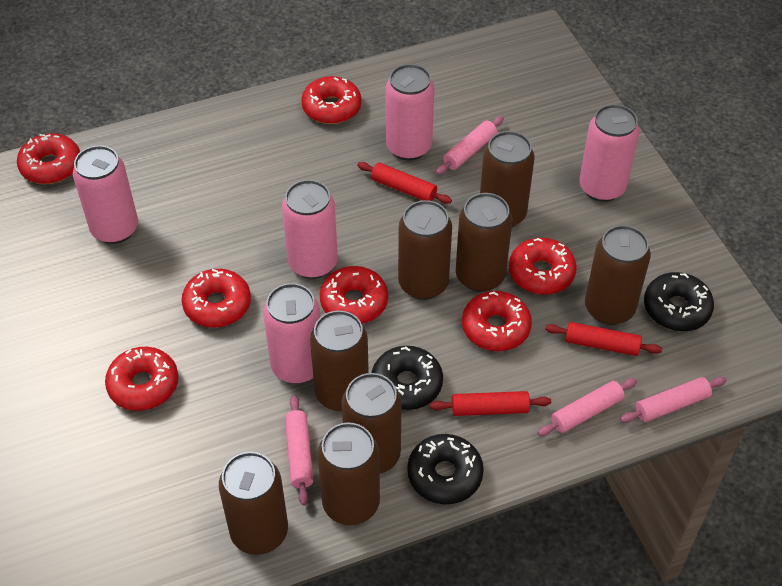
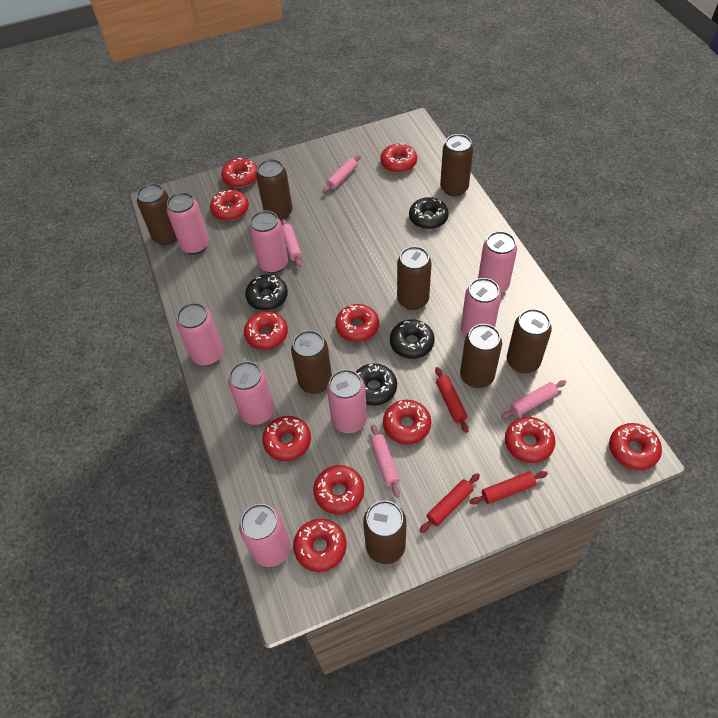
black donut: [372,346,443,410] [407,434,484,504] [644,272,714,331] = 3 -> [245,275,288,310] [356,364,397,406] [390,320,435,359] [409,197,449,229] = 4
pink can: [73,145,138,244] [263,283,320,384] [282,180,338,279] [386,64,434,160] [579,104,640,202] = 5 -> [167,192,209,254] [176,303,223,366] [228,361,274,425] [239,504,291,567] [249,211,288,273] [327,369,367,433] [461,278,501,337] [478,231,517,293] = 8
red donut: [17,133,80,184] [105,347,178,411] [182,269,251,328] [301,76,362,124] [320,266,388,324] [462,291,532,351] [509,238,577,295] = 7 -> [210,190,249,221] [221,158,257,188] [244,312,288,350] [262,416,311,461] [293,519,346,572] [313,465,364,514] [335,304,379,342] [380,143,417,173] [383,400,431,444] [505,417,555,463] [609,423,662,470] = 11

